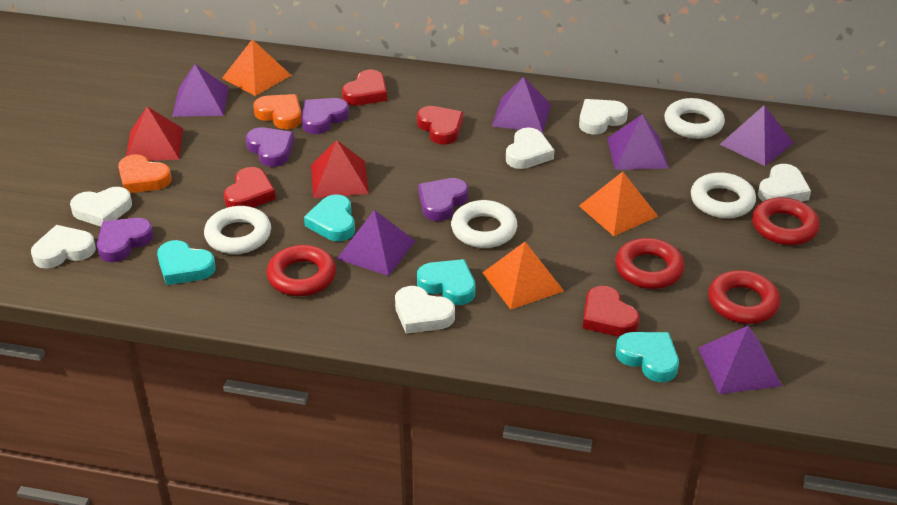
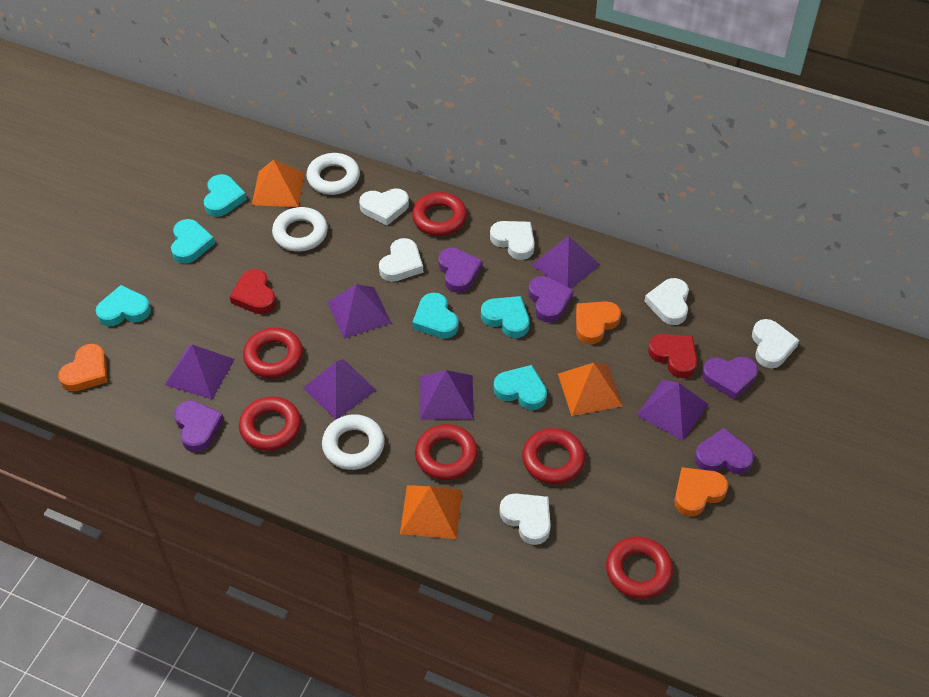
orange heart: [118,154,172,193] [253,94,302,129] = 2 -> [58,344,108,392] [576,301,621,344] [674,467,728,516] = 3
purple heart: [97,218,154,262] [246,127,294,167] [301,98,349,134] [418,178,468,221] = 4 -> [174,400,224,452] [438,248,482,293] [528,276,574,323] [694,428,754,474] [702,356,758,400] = 5
red heart: [224,167,276,208] [342,70,387,106] [417,106,463,145] [583,286,640,337] = 4 -> [230,269,276,314] [648,334,697,378] = 2
red pyramid: [126,106,183,161] [311,140,369,198] = 2 -> none = 0
red ring: [267,245,336,296] [615,238,685,289] [708,270,780,324] [752,197,820,245] = 4 -> [239,396,301,451] [243,327,303,378] [412,192,467,236] [415,424,478,480] [522,428,585,484] [606,536,673,599] = 6
turquoise heart: [157,240,216,285] [304,195,355,241] [417,259,475,305] [616,332,679,382] = 4 -> [96,285,151,326] [171,219,215,264] [204,174,247,217] [412,293,459,339] [481,296,530,338] [493,365,547,410] = 6
white ring: [204,206,271,254] [451,200,517,248] [664,98,725,139] [691,172,756,218] = 4 -> [272,207,328,252] [306,153,360,195] [322,414,385,470] = 3

